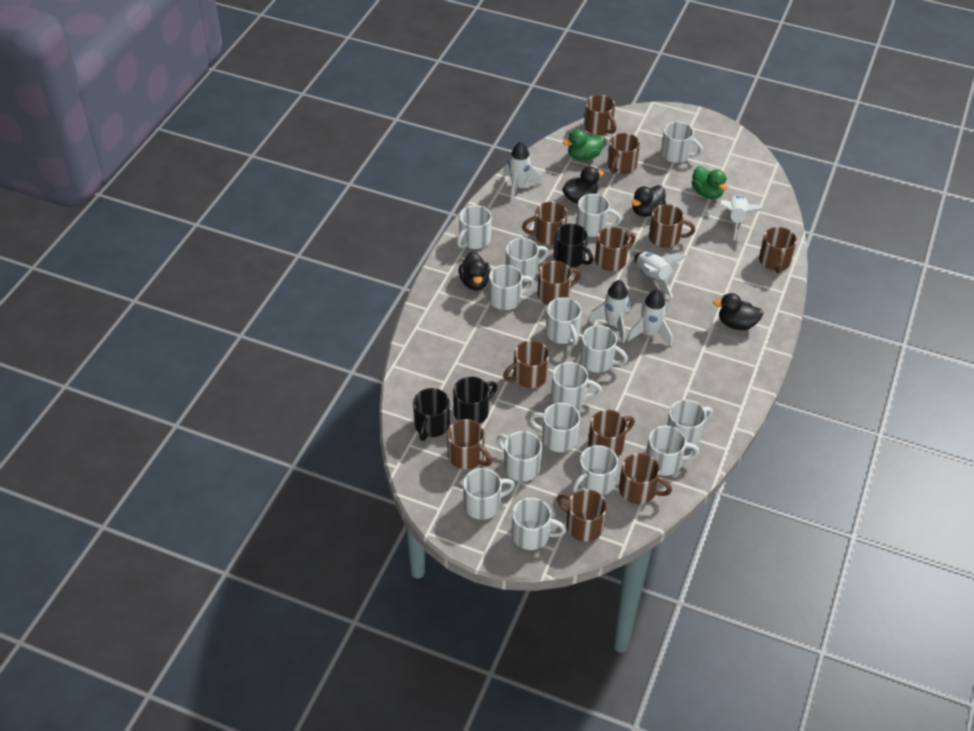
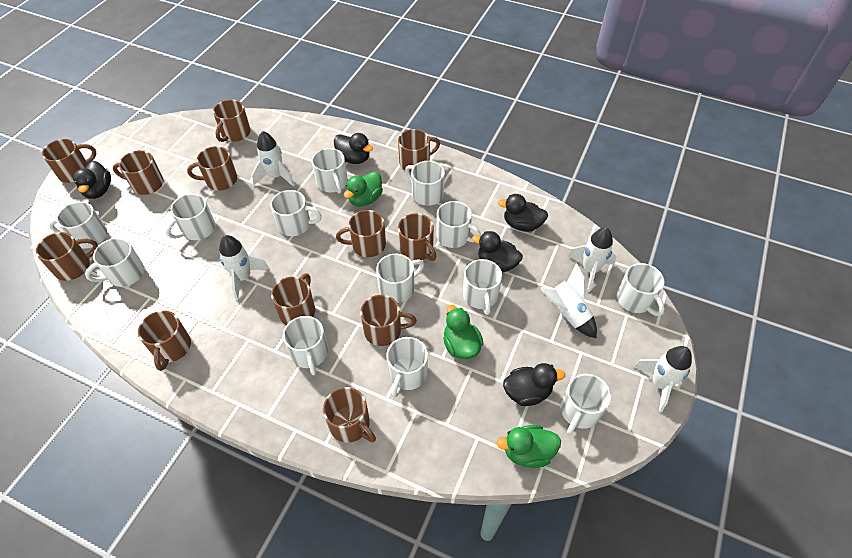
black duck: [459,252,490,290] [562,166,604,203] [632,185,666,217] [713,293,763,330] = 4 -> [73,161,111,199] [334,133,373,164] [472,231,523,272] [498,194,548,232] [503,363,565,406] = 5
black mug: [413,388,450,441] [453,376,497,424] [554,223,593,268] = 3 -> none = 0
green duck: [563,130,605,160] [692,166,728,199] = 2 -> [344,171,383,207] [443,305,484,359] [496,425,561,468] = 3
white mug: [457,205,492,249] [463,468,515,520] [489,265,535,310] [497,431,542,482] [506,238,549,283] [511,498,566,550] [529,403,580,452] [546,297,581,346] [551,362,602,409] [573,445,618,496] [576,194,622,237] [580,325,628,373] [646,426,700,476] [661,122,703,163] [667,400,713,449] = 15 -> [49,202,107,249] [85,238,144,287] [166,194,215,240] [270,190,322,236] [283,316,328,375] [312,148,348,194] [376,254,424,303] [386,337,428,397] [405,161,445,206] [437,201,481,248] [463,259,502,315] [560,374,611,435] [617,263,665,316] = 13

